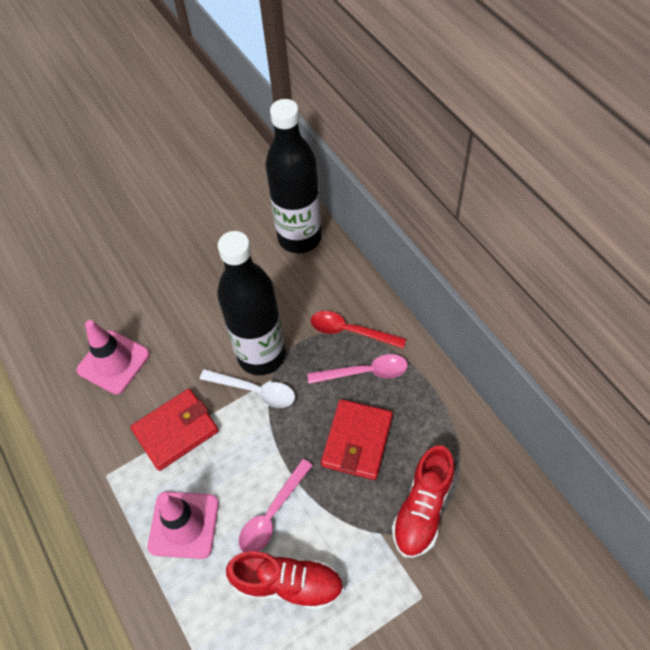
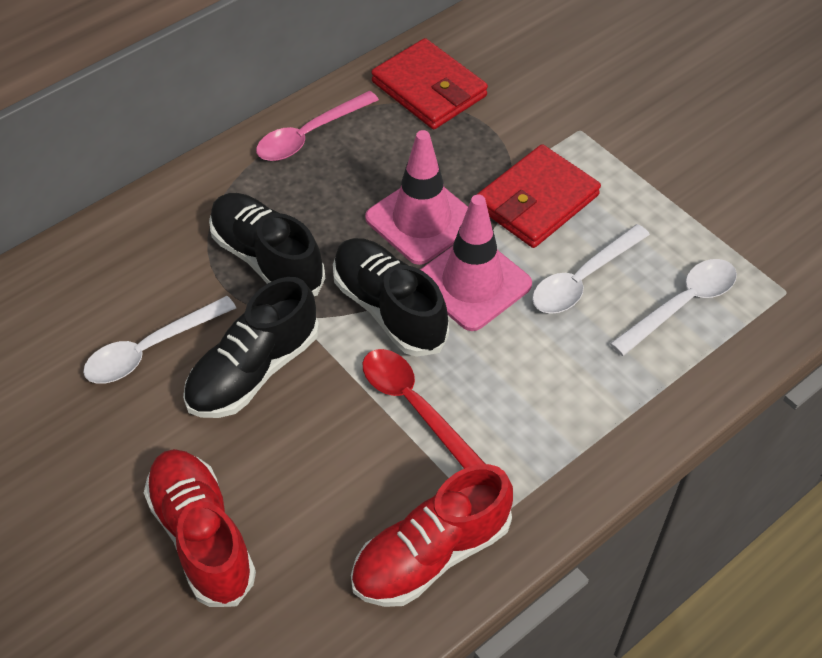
black bottle: [217,231,286,375] [265,99,322,253] = 2 -> none = 0
black shoe: none = 0 -> [183,277,319,418] [209,193,325,296] [333,238,449,357] = 3
pink spoon: [239,459,313,552] [307,354,408,384] = 2 -> [256,91,379,161] = 1
white spoon: [200,369,295,408] = 1 -> [83,296,236,384] [532,224,650,314] [610,259,737,356] = 3

